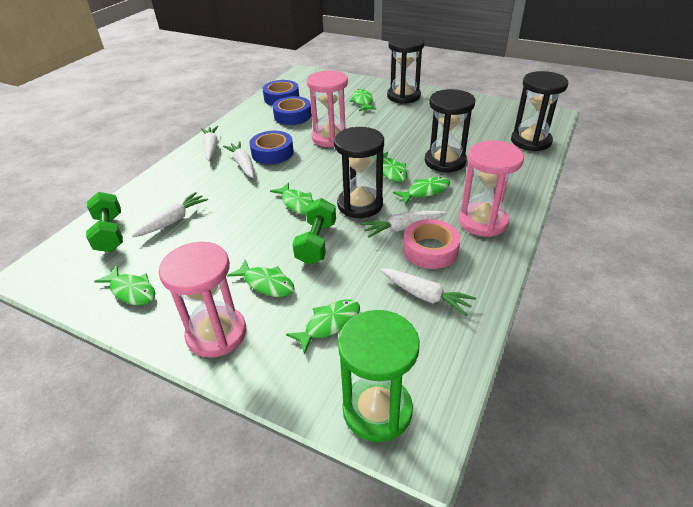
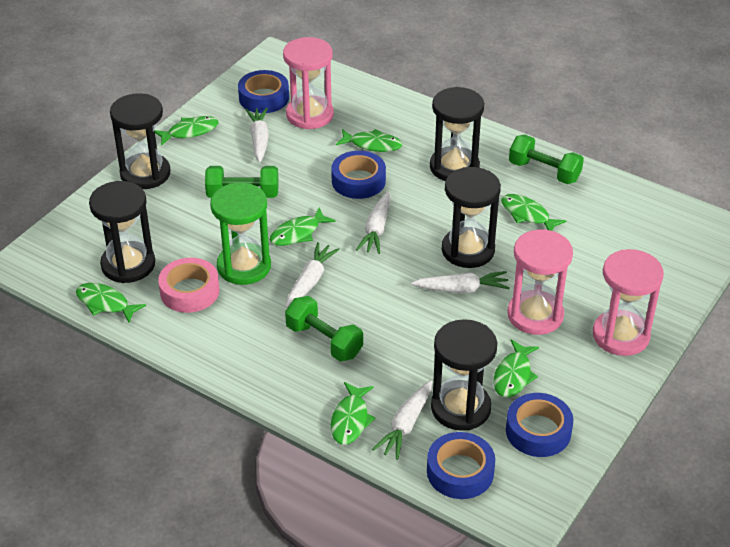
black hourglass: [334,127,384,218] [387,35,424,104] [425,89,475,172] [511,71,569,151] = 4 -> [89,181,155,283] [110,93,171,189] [430,87,484,181] [431,319,497,431] [442,167,501,268] = 5
blue tape: [249,131,294,164] [262,80,299,105] [272,96,312,125] = 3 -> [238,70,289,113] [331,151,386,199] [427,432,495,499] [506,393,573,457] = 4
green dumbbell: [86,192,123,252] [292,198,336,265] = 2 -> [205,166,279,198] [285,296,363,362] [509,135,584,184] = 3

